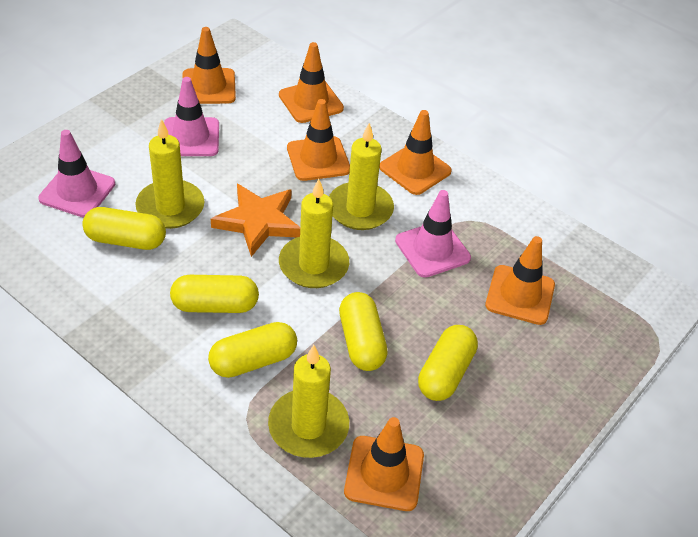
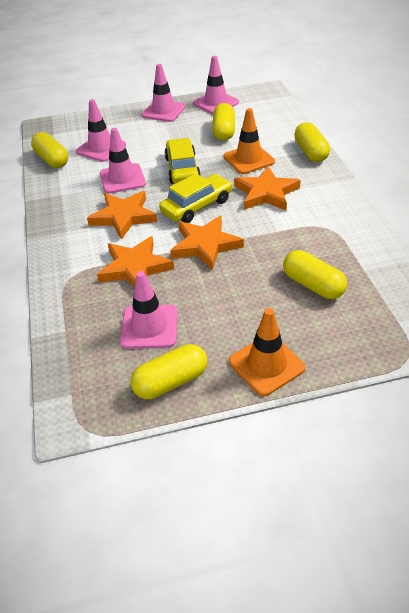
orange star: [211,184,300,257] = 1 -> [87,191,158,240] [97,236,174,288] [170,216,244,270] [234,167,301,211] = 4
orange traffic cone: [182,27,236,104] [279,42,344,123] [287,99,350,181] [344,417,424,511] [379,110,452,195] [485,236,555,325] = 6 -> [224,108,275,174] [229,308,306,396] = 2
pink traffic cone: [38,130,115,217] [164,77,219,156] [395,190,471,278] = 3 -> [76,99,126,162] [100,128,146,194] [120,271,178,349] [141,64,186,122] [193,56,239,114] = 5
yellow candle: [135,119,204,229] [268,345,349,458] [279,179,349,288] [329,123,394,230] = 4 -> none = 0
yellow car: none = 0 -> [159,173,232,223] [164,138,201,184] = 2

